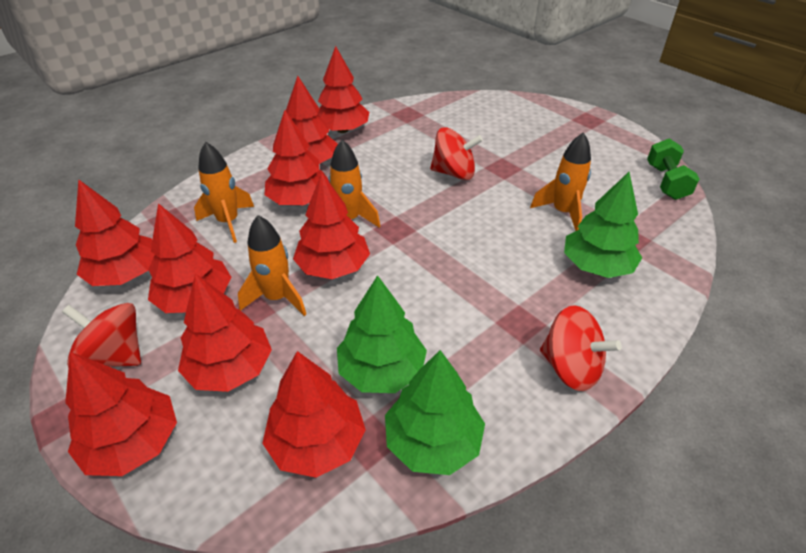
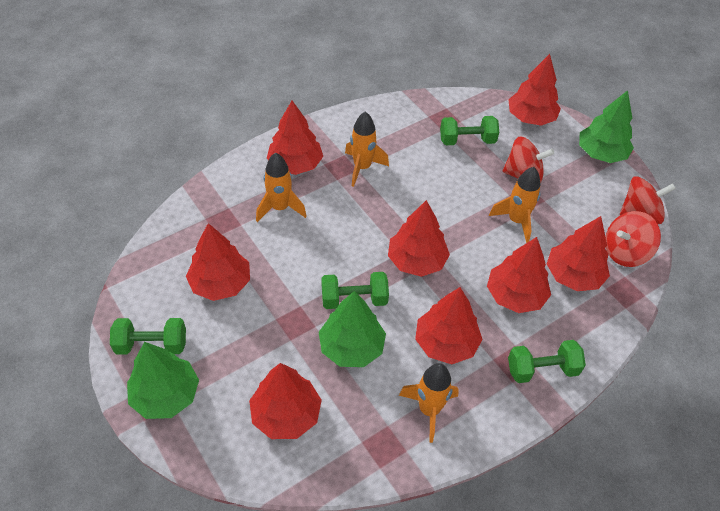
green dumbbell: [647,138,699,200] = 1 -> [110,318,186,355] [321,272,389,309] [440,116,499,145] [508,340,586,383] = 4
red tree: [65,352,177,476] [75,179,155,286] [148,203,232,313] [178,274,272,392] [262,351,366,478] [264,110,330,205] [286,76,338,164] [293,173,370,279] [318,46,369,133] = 9 -> [186,223,250,301] [249,363,322,439] [267,101,323,175] [388,200,450,277] [415,287,482,364] [487,237,551,313] [508,54,561,126] [547,216,610,291] = 8

